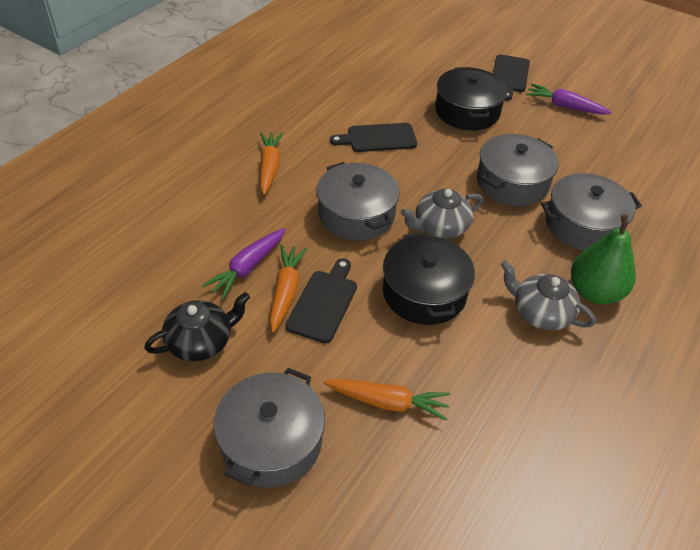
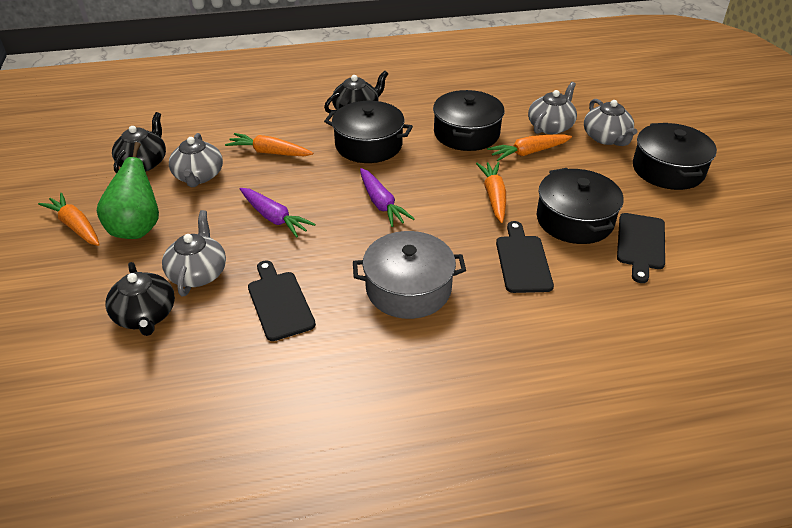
black pot: [383,232,475,325] [435,67,507,130] = 2 -> [324,101,413,163] [433,90,504,151] [537,168,624,244] [633,123,717,190] = 4
black teapot: [144,292,250,361] = 1 -> [106,262,175,336] [112,112,166,174] [324,71,388,114] = 3
grey pot: [213,368,325,487] [316,162,400,241] [477,134,559,206] [541,173,642,251] = 4 -> [353,231,466,319] = 1
grey teapot: [401,189,483,238] [501,261,596,330] = 2 -> [162,210,226,296] [169,133,223,187] [528,82,577,134] [584,99,637,146] = 4
orange carrot: [260,132,283,195] [270,245,307,333] [323,379,450,421] = 3 -> [38,193,100,246] [225,133,313,156] [476,162,506,223] [487,135,572,161] = 4

